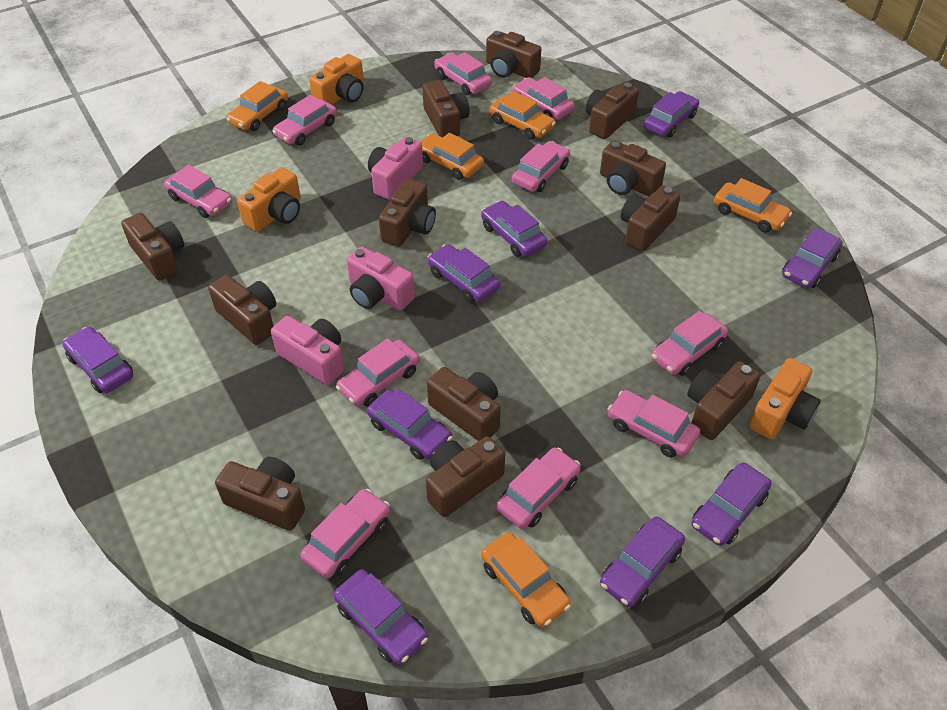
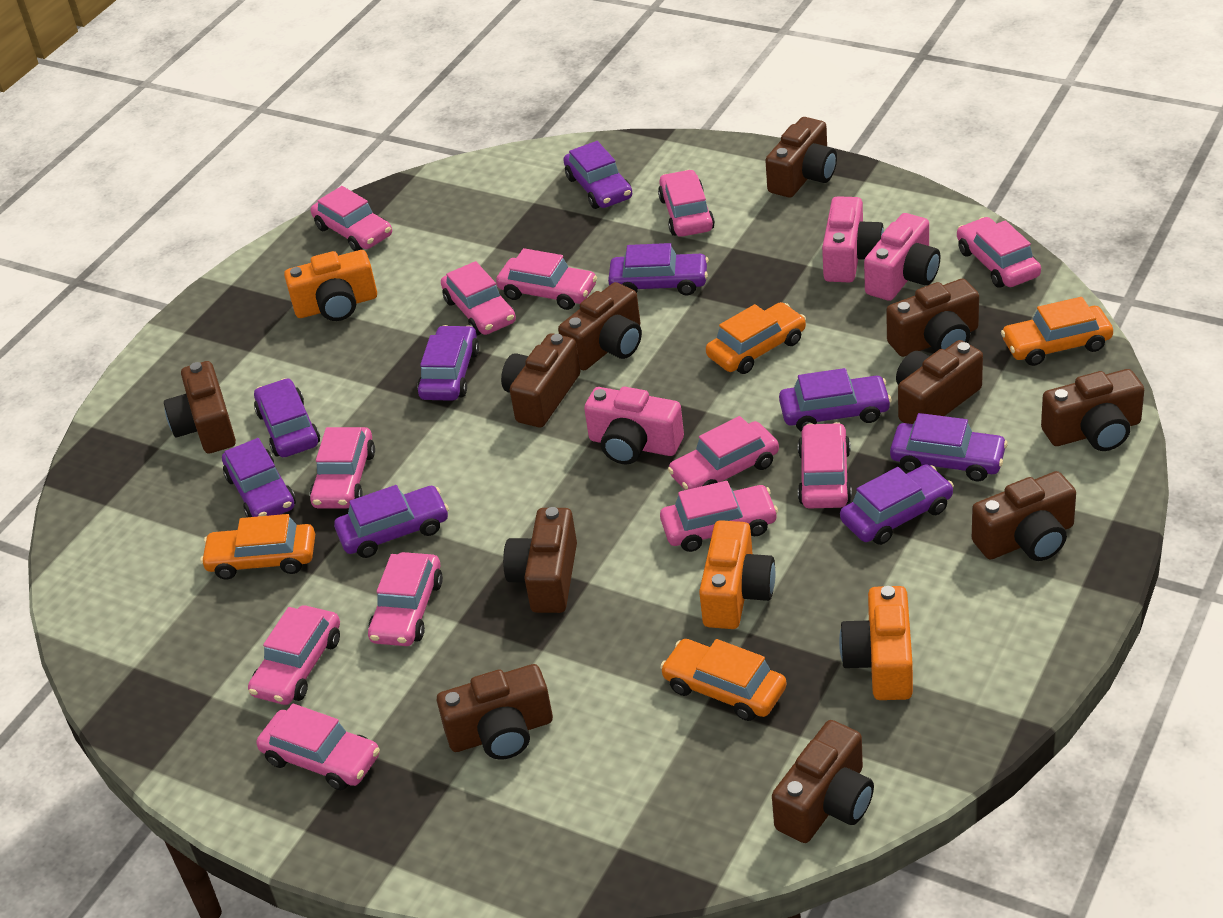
brown camera: [121,213,184,281] [208,275,276,345] [215,457,305,531] [379,179,436,247] [422,80,470,137] [426,436,505,517] [427,367,501,441] [486,31,541,78] [586,82,639,139] [600,140,666,197] [621,186,680,251] [687,361,760,440] = 12 -> [164,361,236,454] [437,664,553,760] [501,333,581,427] [503,507,577,613] [558,282,642,370] [765,117,837,197] [772,720,874,843] [886,279,979,357] [896,340,983,424] [972,471,1076,561] [1041,369,1144,451] = 11
orange car: [226,81,288,131] [420,133,484,180] [481,532,571,627] [489,91,556,140] [714,178,792,233] = 5 -> [200,514,315,580] [660,639,787,721] [706,302,806,374] [1001,297,1113,366] = 4
pink car: [164,165,232,218] [272,95,337,145] [300,489,390,578] [336,338,420,407] [434,52,492,95] [496,447,581,529] [512,77,575,120] [512,141,570,192] [608,390,700,458] [651,311,728,376] = 10 -> [248,605,340,705] [256,704,380,790] [310,427,375,509] [311,186,392,251] [368,552,443,646] [441,261,516,335] [496,248,597,310] [658,170,715,237] [660,481,778,552] [668,416,779,490] [798,422,852,509] [957,217,1041,288] = 12

